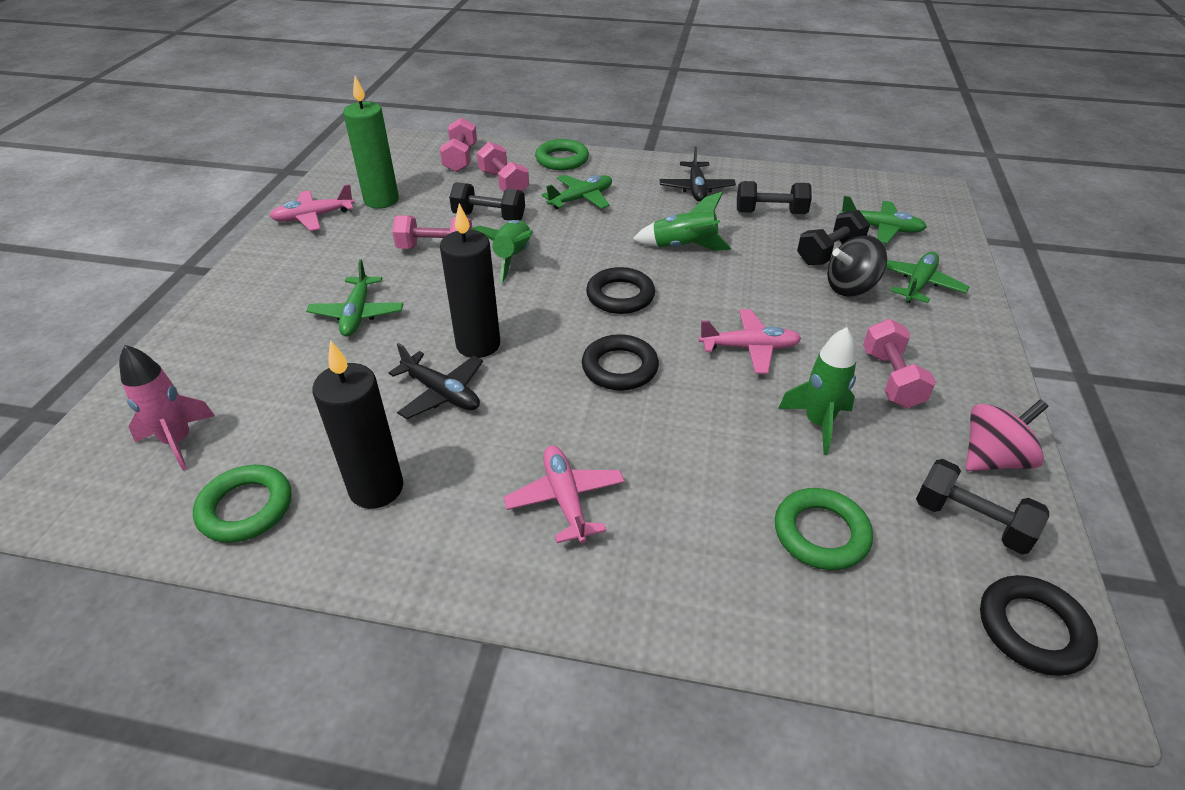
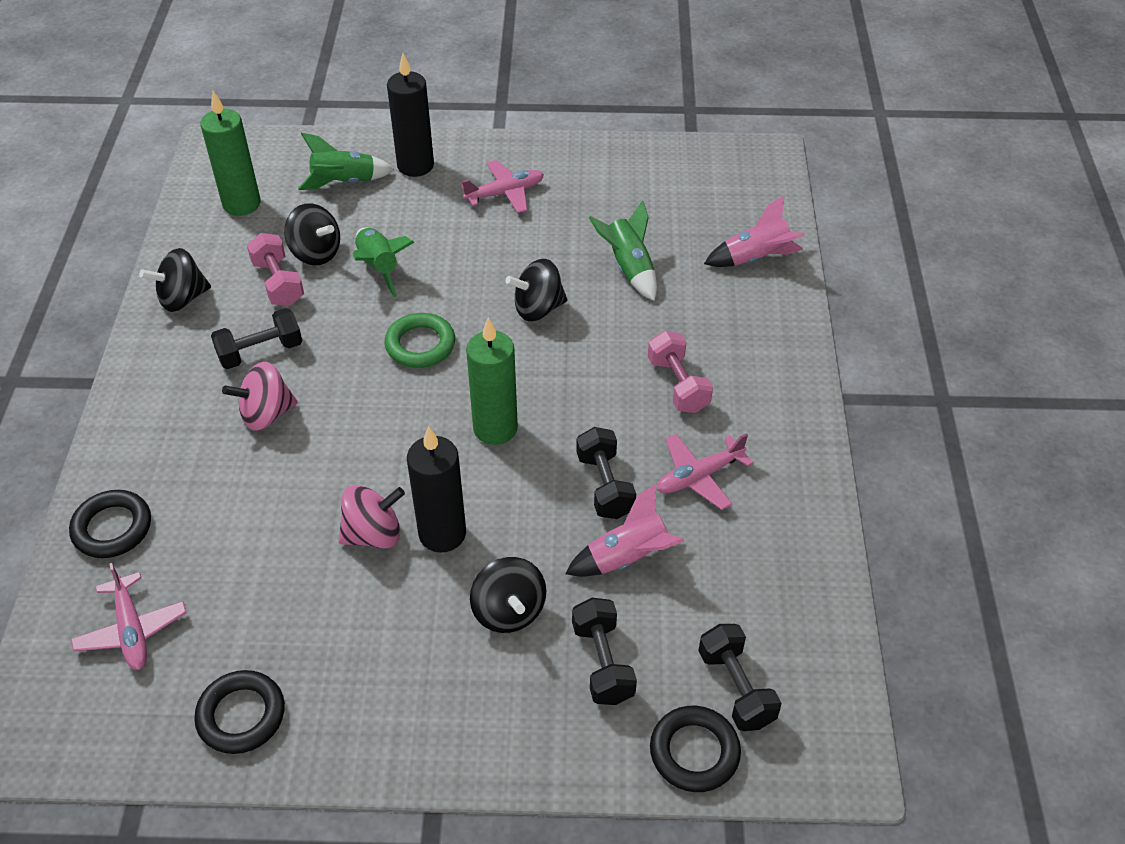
black plane: [389,343,483,419] [660,146,736,202] = 2 -> none = 0
black spinning top: [827,236,887,297] = 1 -> [139,248,211,312] [284,203,340,265] [470,557,546,633] [506,259,567,321] = 4
green candle: [343,76,399,209] = 1 -> [200,91,261,216] [466,318,518,445] = 2
green plane: [306,259,403,337] [541,175,612,209] [840,196,927,244] [886,252,969,303] = 4 -> none = 0
green ring: [193,465,291,543] [535,139,589,170] [775,488,873,570] = 3 -> [385,313,455,368] = 1
pink dumbbell: [392,216,472,249] [440,117,477,172] [477,142,529,192] [863,319,936,408] = 4 -> [247,233,304,306] [648,331,713,413] = 2
pink rocket: [119,345,215,471] = 1 -> [565,484,684,577] [704,195,805,267] = 2
pink spinning top: [966,399,1049,471] = 1 -> [222,362,298,430] [339,485,405,548] = 2

